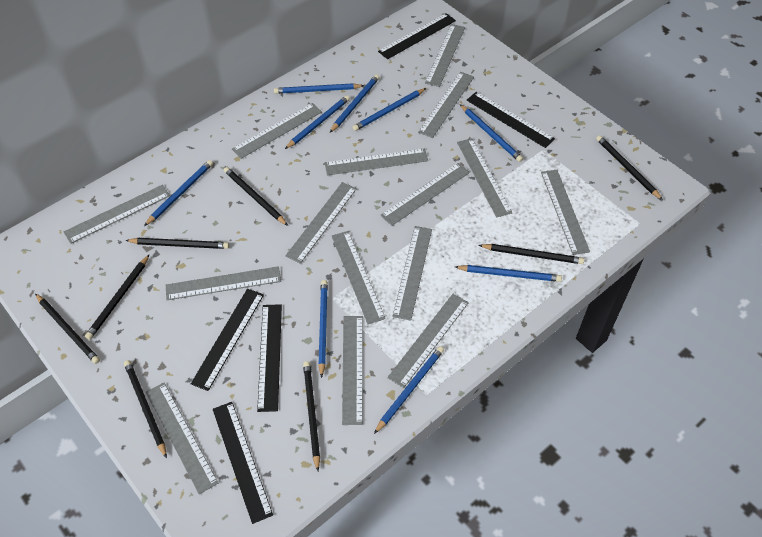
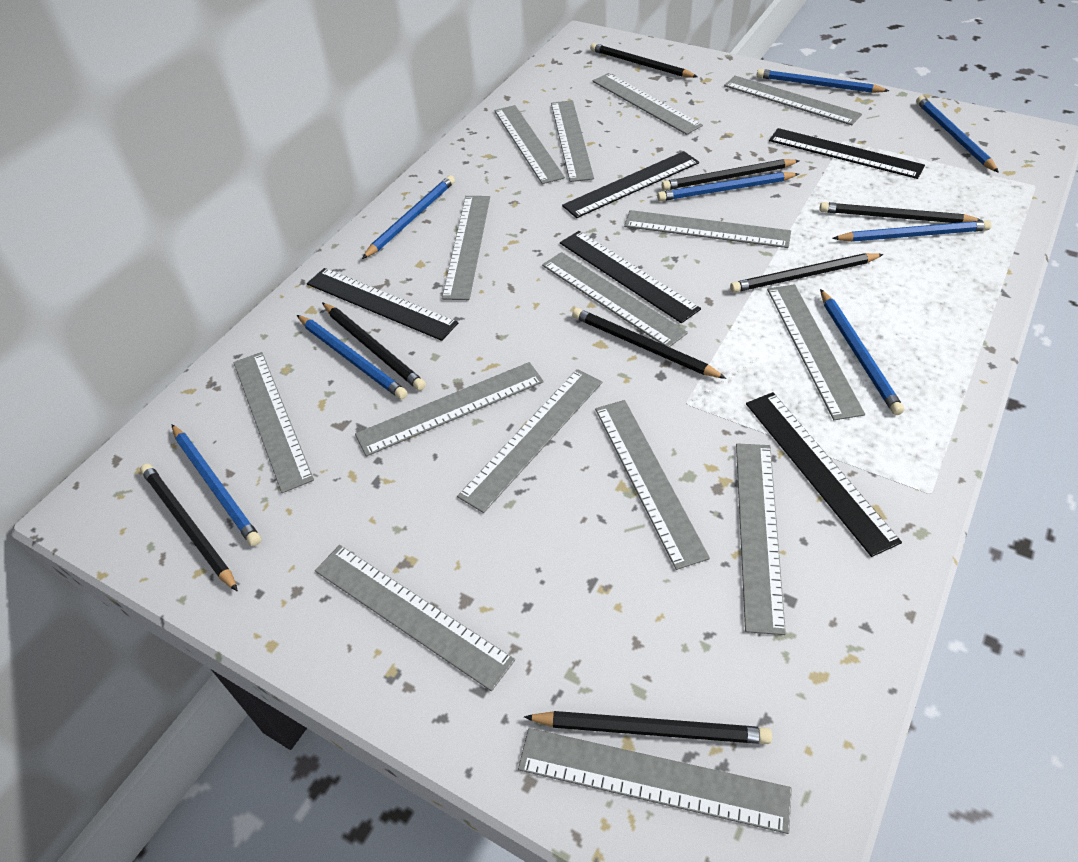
blue pencil: [144,160,213,226] [274,83,365,94] [285,95,350,149] [318,280,328,378] [330,74,380,133] [352,88,426,131] [374,346,444,434] [455,265,562,282] [460,104,523,162] = 9 -> [172,424,261,546] [297,315,408,399] [362,175,455,259] [657,172,799,201] [757,69,889,93] [820,289,904,415] [832,220,991,242] [916,96,999,173] = 8

